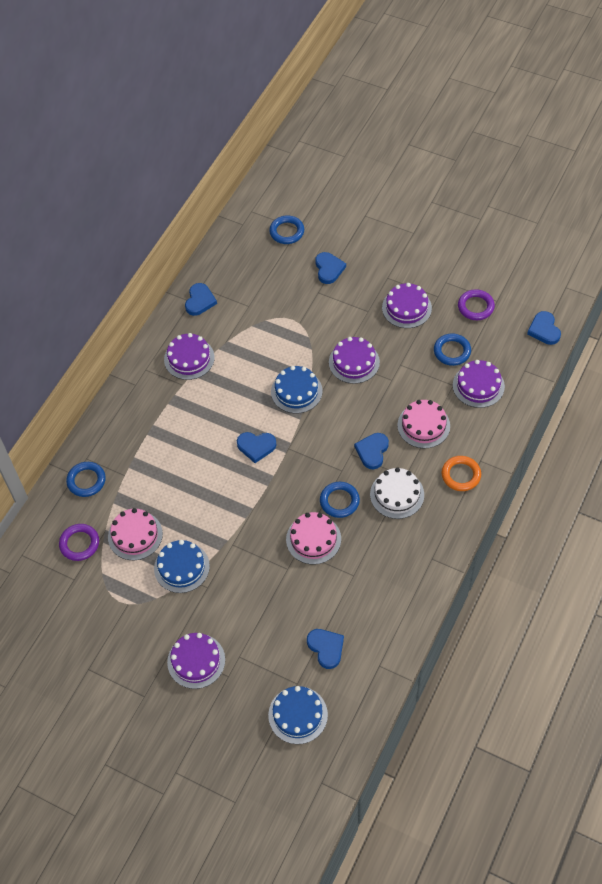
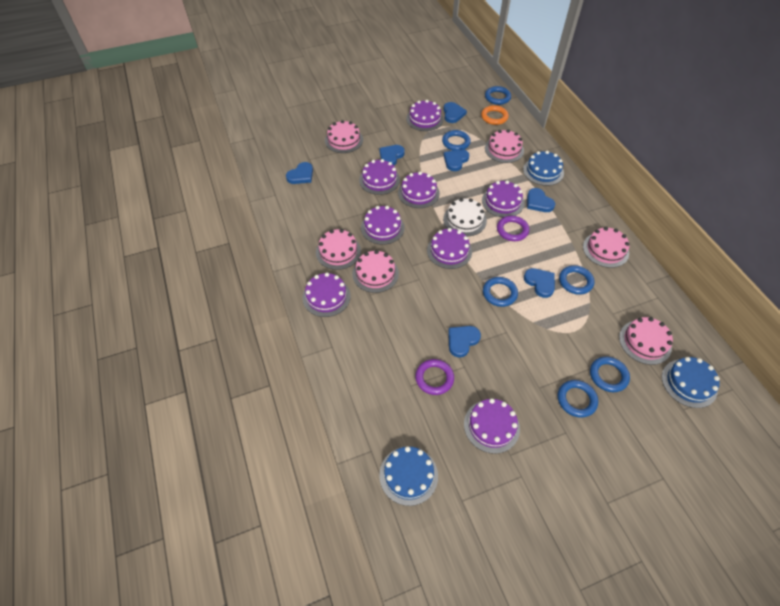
blue heart: [185,283,217,316] [237,432,276,463] [307,629,344,669] [315,252,346,284] [354,433,389,470] [527,311,561,345] = 6 -> [286,162,313,184] [379,145,405,165] [443,149,469,171] [444,102,467,123] [448,326,481,358] [524,268,555,298] [527,188,555,212] = 7
blue ring: [66,462,106,497] [269,215,304,244] [320,482,360,518] [434,333,471,366] = 4 -> [442,130,471,150] [483,277,518,307] [485,86,511,105] [558,380,598,418] [559,265,594,295] [590,356,630,392] = 6
pink cake: [108,508,163,560] [286,512,341,564] [397,400,450,448] = 3 -> [316,229,361,270] [325,120,363,153] [352,250,399,293] [485,129,524,163] [583,227,629,268] [619,317,673,365] = 6
purple cake: [164,333,215,380] [167,633,225,689] [329,337,380,384] [382,283,432,328] [453,360,505,408] = 5 -> [303,273,351,317] [359,159,400,195] [361,206,405,245] [398,172,440,208] [406,100,443,131] [427,228,472,269] [464,398,520,454] [482,180,524,217] = 8

